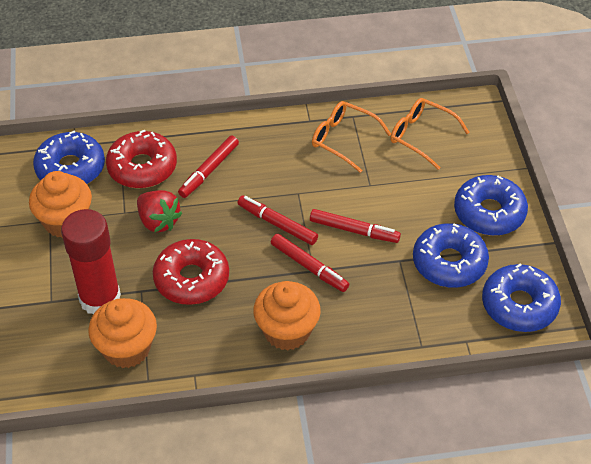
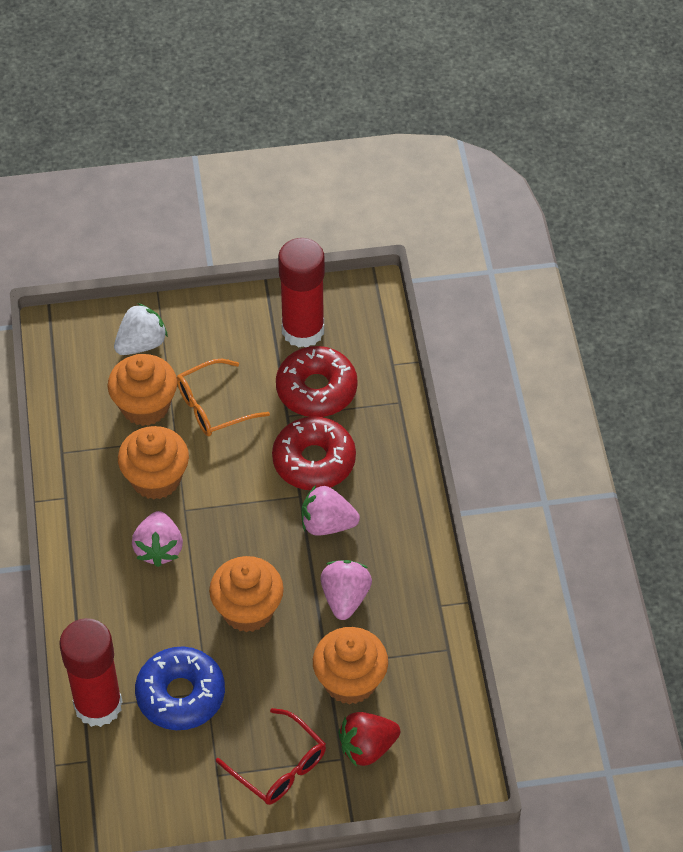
blue donut: [33,131,105,184] [413,223,489,288] [454,175,528,236] [482,263,561,332] = 4 -> [135,647,225,730] = 1
orange cupcake: [29,171,92,238] [88,298,157,368] [253,281,321,351] = 3 -> [107,354,177,426] [118,426,189,500] [209,556,284,632] [313,627,388,705] = 4
orange glasses: [312,101,391,173] [390,98,470,170] = 2 -> [177,359,270,436] = 1
pink strawberry: none = 0 -> [132,511,183,567] [301,485,360,536] [321,560,372,620] = 3
red glasses: none = 0 -> [216,708,326,805] = 1
red glue stick: [61,209,121,314] = 1 -> [59,618,122,727] [278,238,325,348] = 2
red marker: [178,136,239,198] [237,195,318,245] [271,234,349,292] [310,209,401,243] = 4 -> none = 0
white strawberry: none = 0 -> [114,303,168,355] = 1

